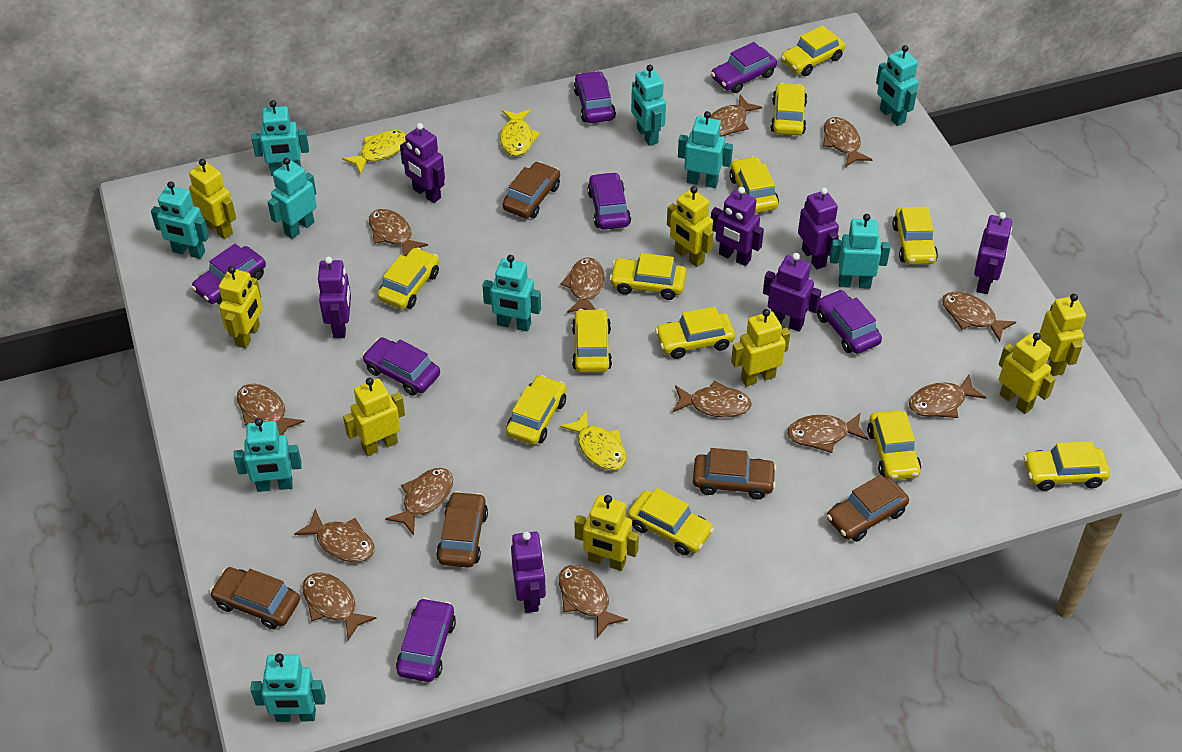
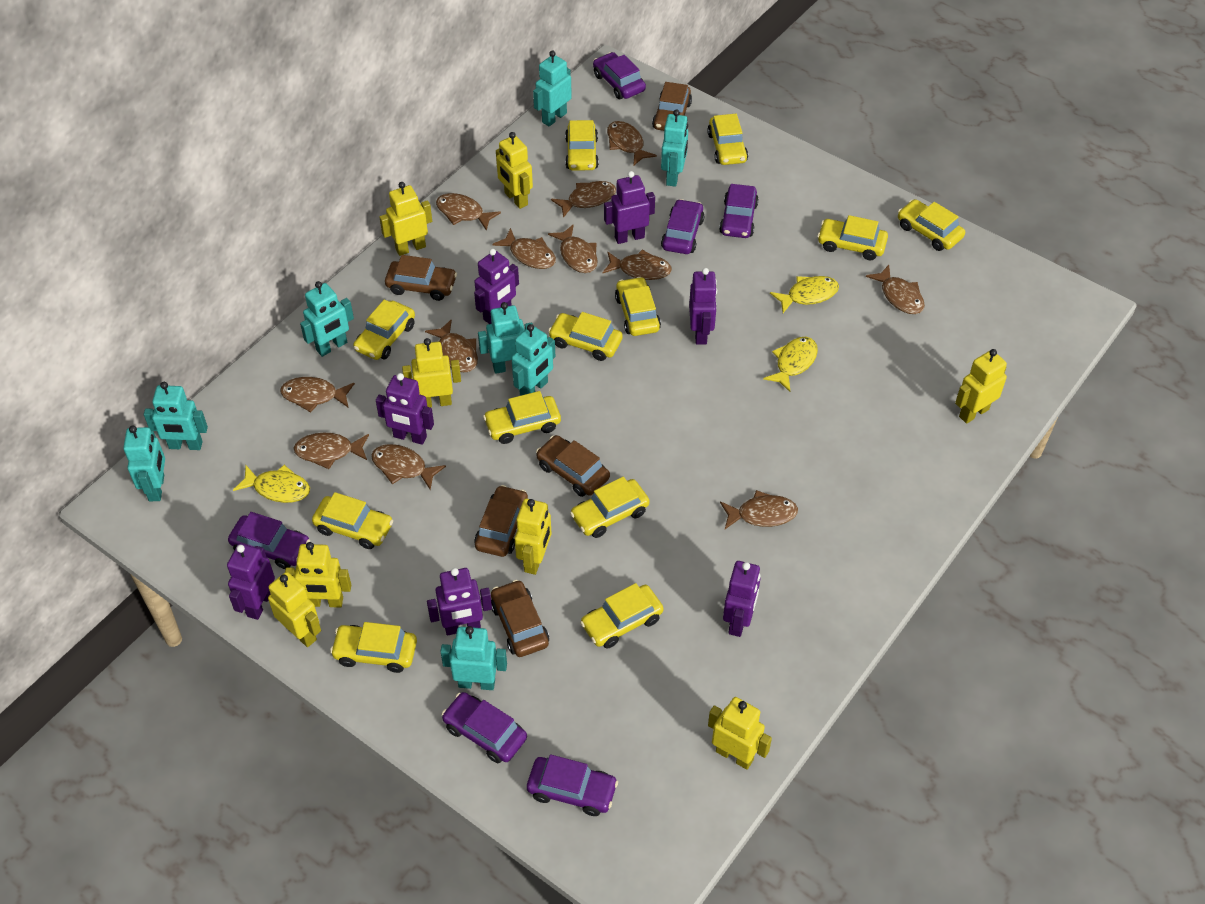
brown fish: [237,384,305,435] [294,509,375,562] [302,572,377,640] [369,209,428,256] [385,468,453,535] [559,565,628,638] [560,257,604,313] [673,380,752,417] [710,95,762,136] [787,413,869,453] [823,117,873,167] [909,374,986,418] [942,291,1016,342] = 13 -> [280,377,355,412] [293,433,369,469] [371,444,446,490] [425,319,478,373] [436,193,501,231] [492,228,556,269] [548,224,598,273] [551,181,616,218] [602,250,672,280] [607,121,657,166] [720,490,798,529] [866,265,925,314] = 12
purple car: [191,244,266,305] [362,337,440,396] [396,598,456,682] [573,71,616,123] [587,172,631,230] [711,42,777,93] [817,290,882,354] = 7 -> [228,512,310,569] [442,692,527,763] [527,754,618,816] [593,52,646,99] [661,199,704,254] [719,184,759,238] = 6
turquoise robot: [151,181,209,259] [234,418,302,492] [250,653,326,722] [251,100,309,176] [268,158,317,239] [482,255,541,331] [631,65,666,146] [678,111,733,188] [830,214,890,289] [876,45,919,126] = 10 -> [123,426,165,502] [144,382,208,450] [300,281,354,357] [440,626,507,690] [478,302,533,374] [511,324,555,396] [533,50,572,126] [661,109,688,187] = 8

